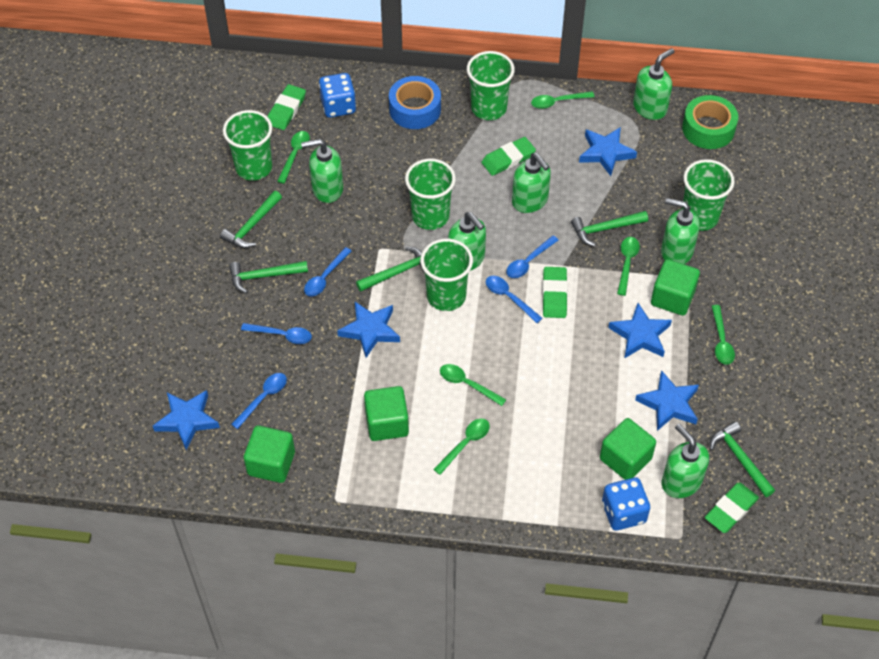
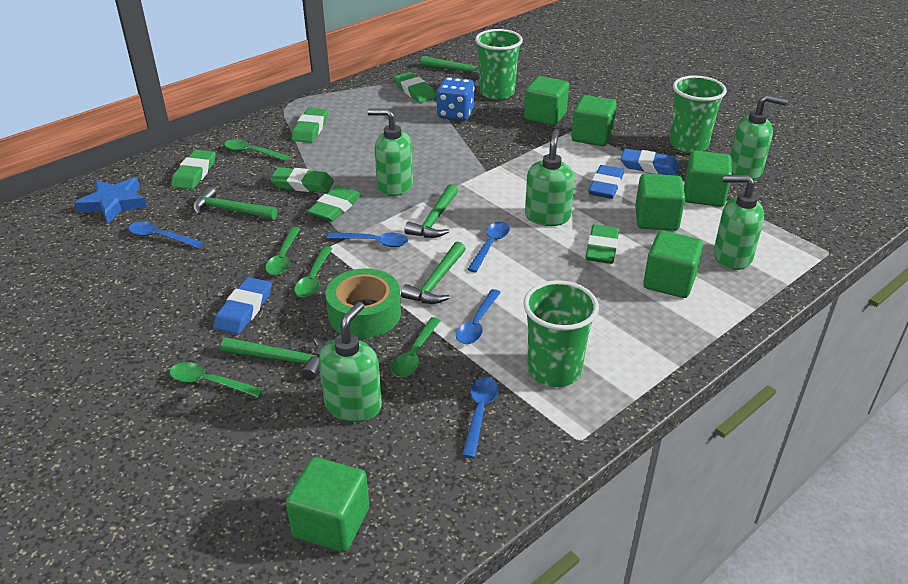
blue dice: [319,73,356,118] [602,477,650,531] = 2 -> [436,77,474,121] = 1
blue eraser: none = 0 -> [214,277,272,334] [588,165,624,199] [621,148,680,175] = 3
blue star: [153,390,220,450] [337,302,400,358] [579,127,637,176] [608,303,672,359] [635,370,699,431] = 5 -> [74,177,147,223] = 1
blue tape: [389,76,441,129] = 1 -> none = 0
green cube: [244,425,295,483] [364,386,409,441] [600,418,656,480] [651,259,700,316] = 4 -> [286,457,369,552] [524,76,569,126] [571,95,617,146] [635,174,685,231] [643,231,703,298] [684,150,732,207] = 6
green cup: [223,110,272,181] [405,159,456,230] [420,239,473,311] [467,51,515,120] [682,159,735,231] = 5 -> [475,29,523,100] [523,280,599,387] [669,76,727,153] = 3
green eraser: [268,84,306,130] [481,137,536,176] [542,267,568,318] [705,483,759,533] = 4 -> [171,150,216,190] [270,167,334,193] [292,108,328,143] [307,185,361,222] [394,72,436,103] [585,224,619,264] = 6
green soap dispenser: [301,139,343,203] [448,212,486,271] [512,153,551,213] [633,48,675,120] [661,198,700,264] [662,424,709,498] = 6 -> [319,302,382,422] [368,109,413,196] [525,129,575,226] [714,175,764,270] [730,95,788,180] = 5
green spoon: [277,131,310,184] [433,419,490,475] [440,364,506,406] [531,91,595,109] [617,237,640,296] [712,305,735,365] = 6 -> [169,362,264,398] [224,139,290,161] [265,227,300,275] [294,246,332,298] [391,317,441,378] = 5

